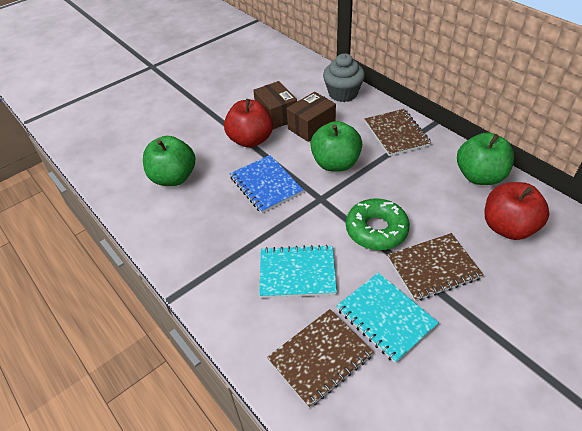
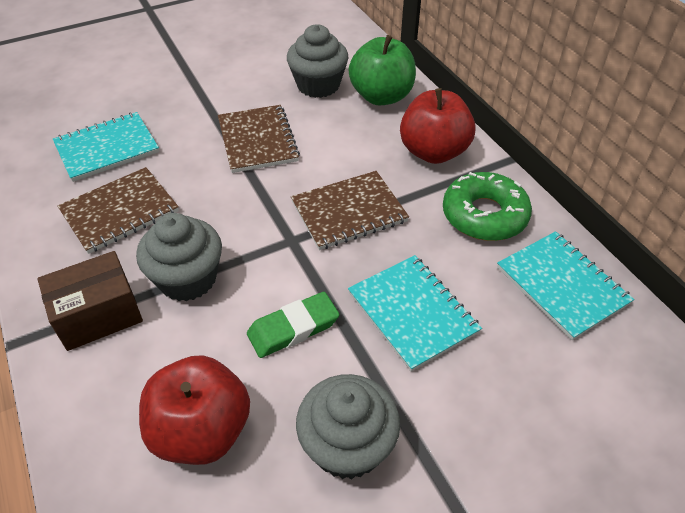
blue notebook: [230,155,304,213] = 1 -> none = 0
brown box: [253,81,297,130] [287,92,336,142] = 2 -> [37,251,143,351] = 1
green apple: [143,136,195,186] [310,121,362,172] [457,132,514,185] = 3 -> [349,35,416,106] = 1
green eraser: none = 0 -> [247,292,340,358] = 1
grey cupcake: [323,53,365,102] = 1 -> [136,213,222,301] [287,24,348,98] [296,374,400,479] = 3
turquoise notebook: [259,245,337,298] [336,273,439,363] = 2 -> [53,112,159,182] [348,255,482,372] [497,231,634,340] = 3

